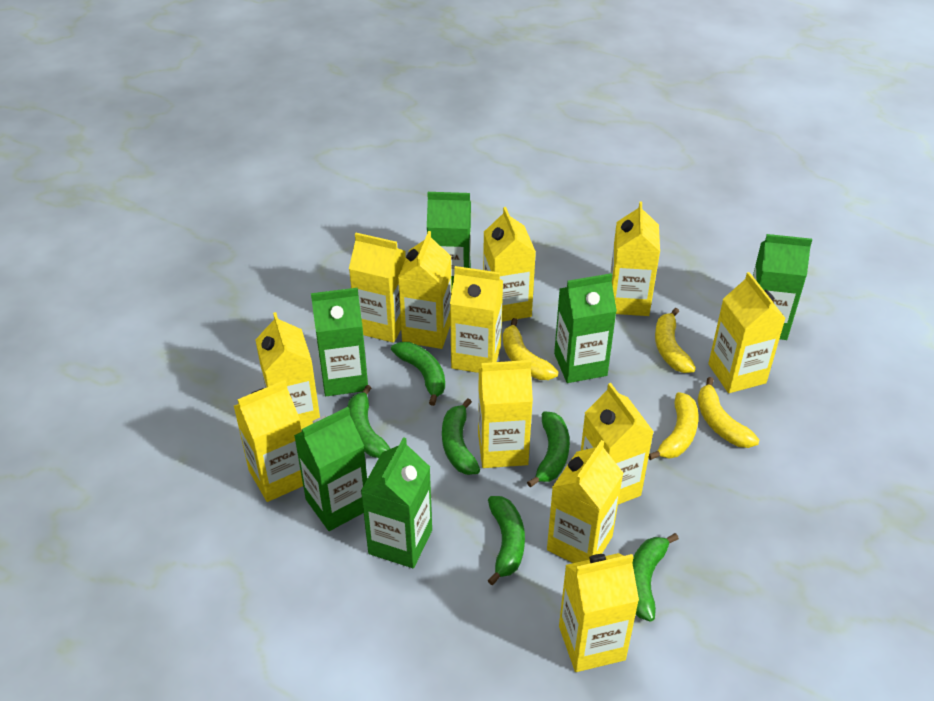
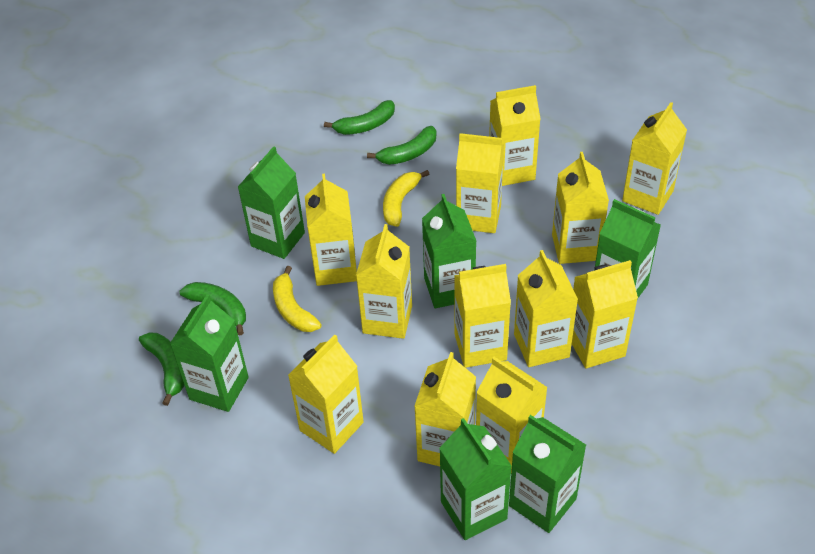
green banana: [347,385,390,458] [391,342,445,406] [442,398,480,475] [488,496,525,585] [527,411,570,488] [632,533,679,622] = 6 -> [139,332,185,406] [180,282,246,336] [324,100,395,135] [367,126,436,165] = 4
yellow banana: [503,318,559,380] [649,392,699,460] [655,308,696,373] [697,377,759,448] = 4 -> [273,266,322,332] [383,170,430,227] = 2

